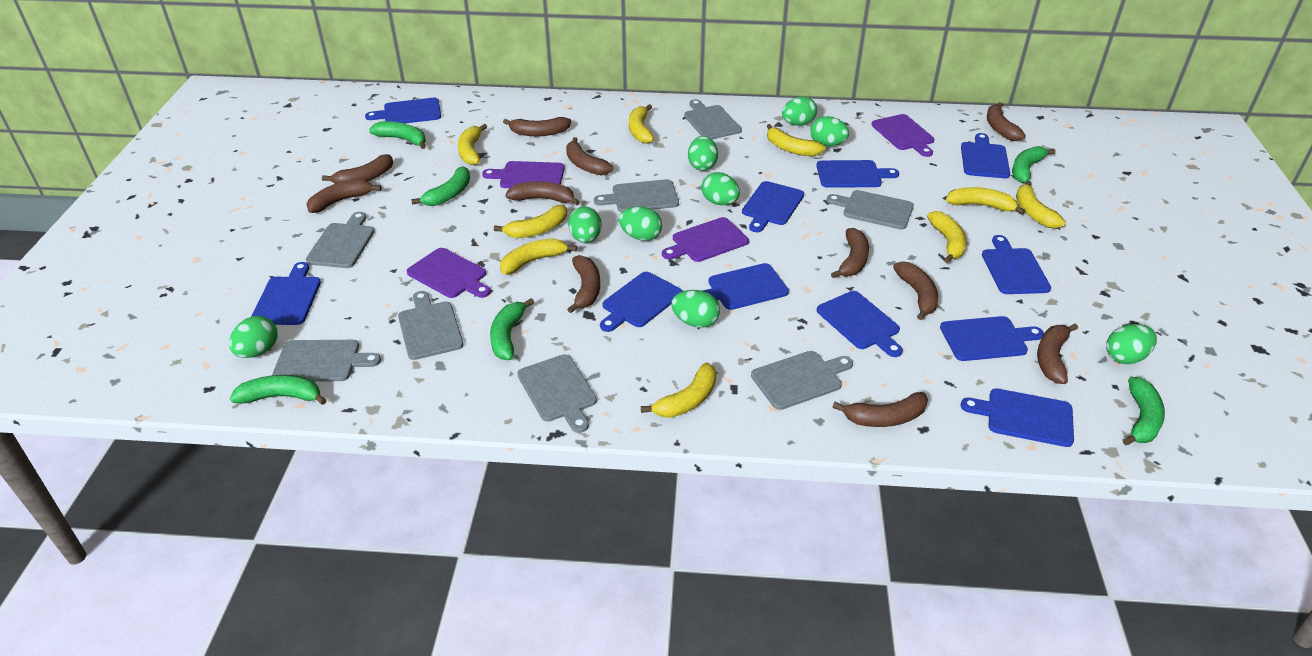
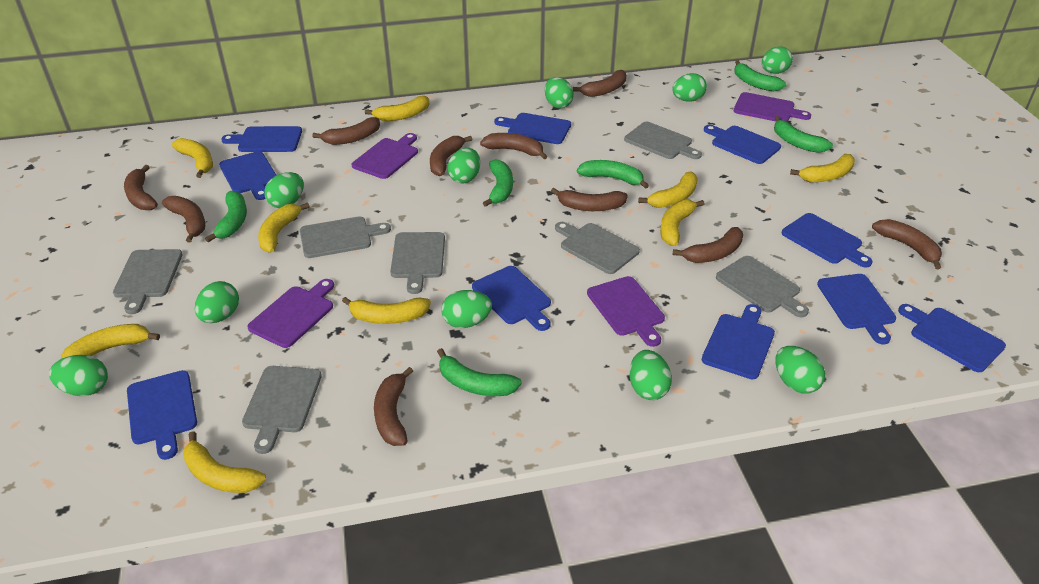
blue cutting board: [252,262,321,325] [365,98,441,123] [600,272,682,332] [703,263,789,310] [742,181,804,232] [816,160,899,188] [817,291,903,357] [940,316,1044,361] [961,133,1010,178] [961,388,1074,447] [982,235,1051,294] = 11 -> [127,370,197,460] [219,151,276,200] [221,126,302,152] [472,266,551,331] [494,113,571,144] [702,304,775,379] [704,125,781,164] [781,213,873,268] [817,274,896,344] [898,304,1006,372] = 10
brown banana: [306,179,382,213] [322,154,393,184] [503,117,571,136] [505,181,580,205] [566,137,613,175] [567,255,600,313] [831,228,869,278] [833,392,928,427] [893,261,938,320] [987,102,1026,141] [1037,323,1078,384] = 11 -> [124,165,158,210] [162,196,205,243] [312,117,380,145] [374,367,413,446] [430,136,472,176] [480,133,547,159] [551,188,628,211] [573,70,626,97] [672,227,743,263] [872,219,942,269] = 10
green egg: [229,316,278,358] [568,206,602,243] [619,206,662,241] [671,290,720,328] [688,136,718,171] [702,172,740,205] [782,97,817,126] [810,116,849,146] [1106,324,1157,364] = 9 -> [49,355,108,396] [195,281,239,323] [264,172,304,208] [441,290,492,328] [447,148,480,183] [545,77,574,108] [629,350,672,400] [672,73,707,102] [762,46,793,74] [775,346,825,394] = 10
grey cutting board: [272,340,381,382] [306,212,375,268] [398,291,464,360] [517,354,597,433] [594,179,679,212] [684,99,742,139] [751,351,853,410] [826,190,914,229] = 8 -> [113,249,183,314] [242,366,322,454] [300,217,391,258] [390,232,445,294] [555,222,640,274] [624,122,702,159] [716,256,809,317] = 7

